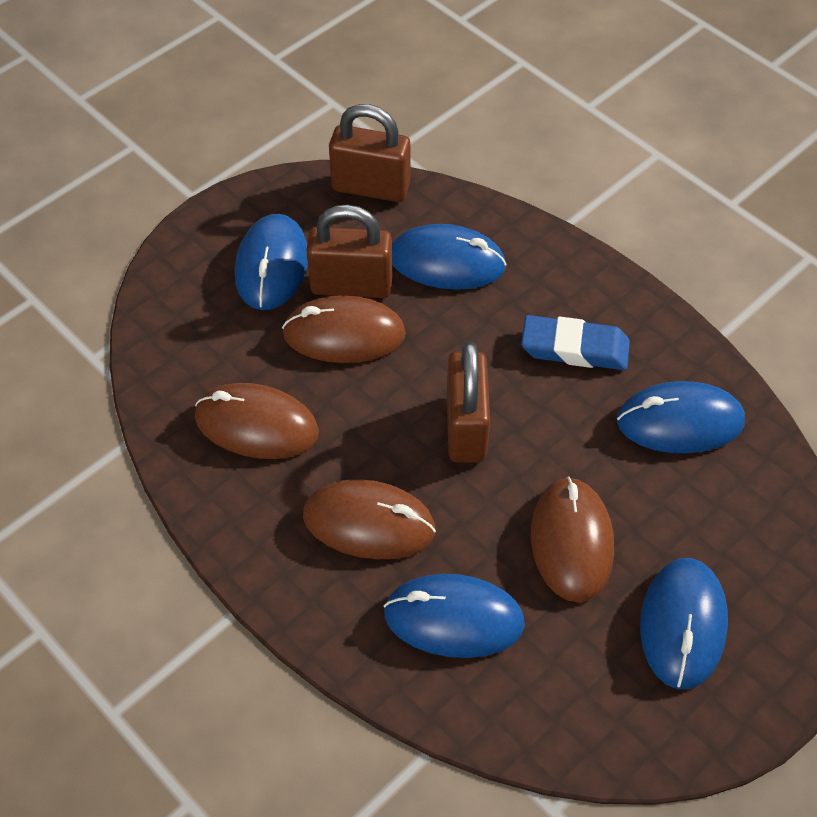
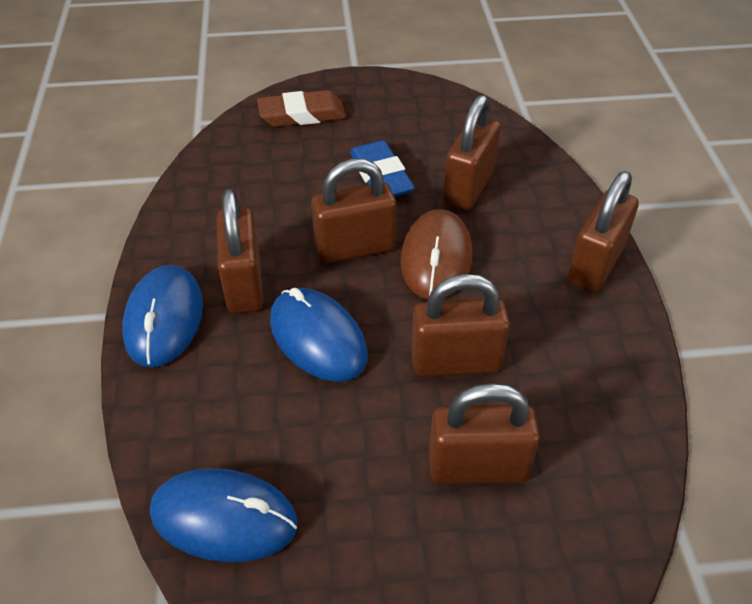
blue mouse: [235,214,308,310] [383,574,525,658] [392,224,507,290] [617,381,745,453] [640,558,728,689] = 5 -> [122,265,203,367] [150,468,298,562] [270,288,368,382] = 3
brown eraser: none = 0 -> [257,90,346,127] = 1
brown mouse: [195,383,319,459] [282,295,406,363] [303,479,436,559] [531,476,614,602] = 4 -> [400,209,472,299] = 1
brown padlock: [306,205,392,298] [329,104,410,202] [447,341,490,463] = 3 -> [217,189,263,313] [311,159,396,264] [411,274,510,377] [429,383,540,484] [443,95,501,210] [568,171,639,292] = 6

